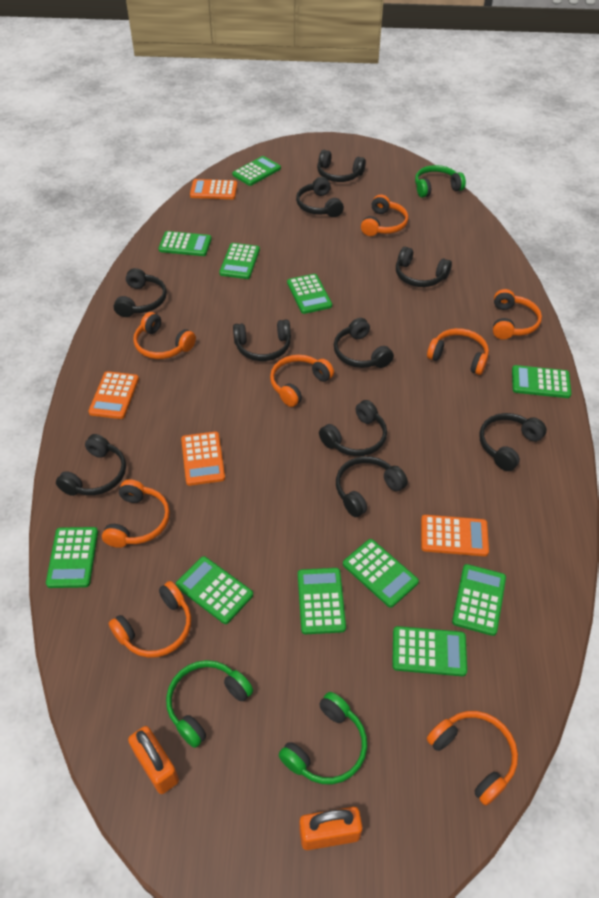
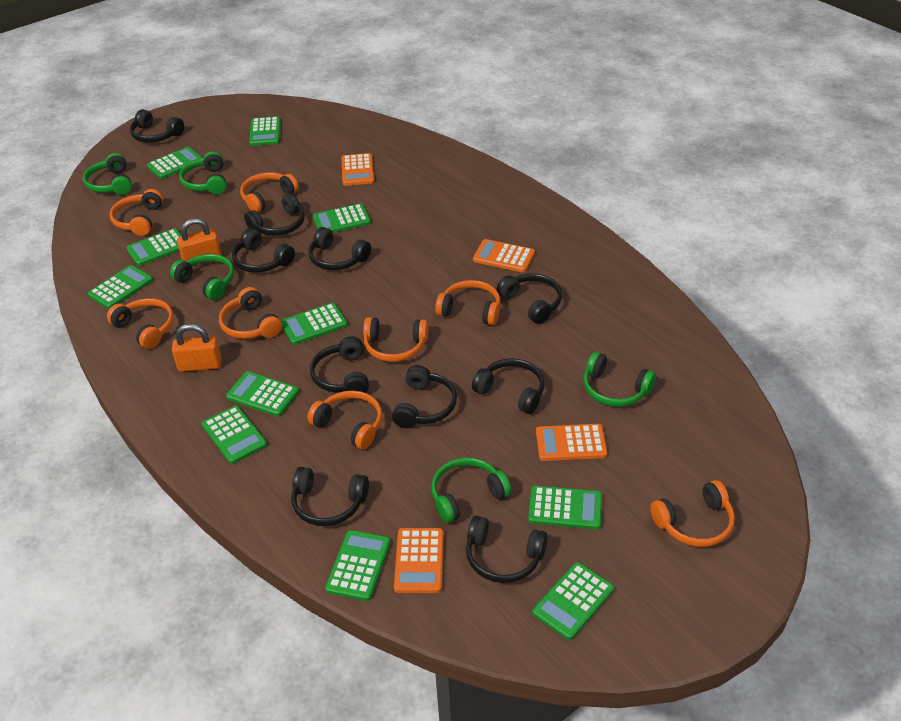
green headphones: [166,660,253,748] [279,692,367,785] [415,165,466,198] = 3 -> [83,153,132,195] [170,254,234,300] [179,151,227,195] [431,457,511,523] [583,352,656,407] = 5

